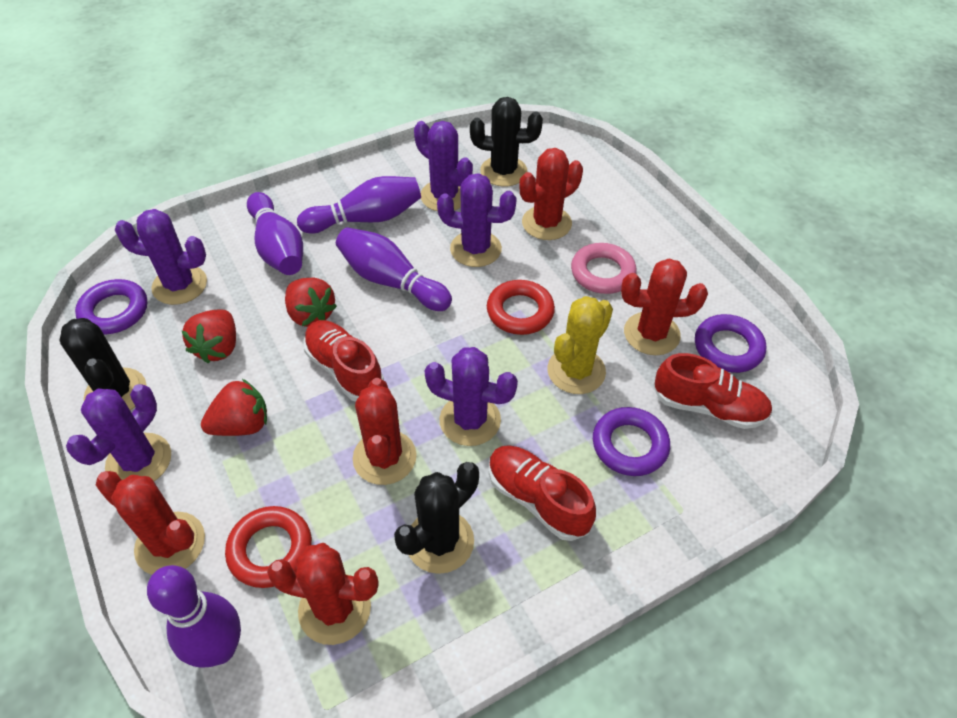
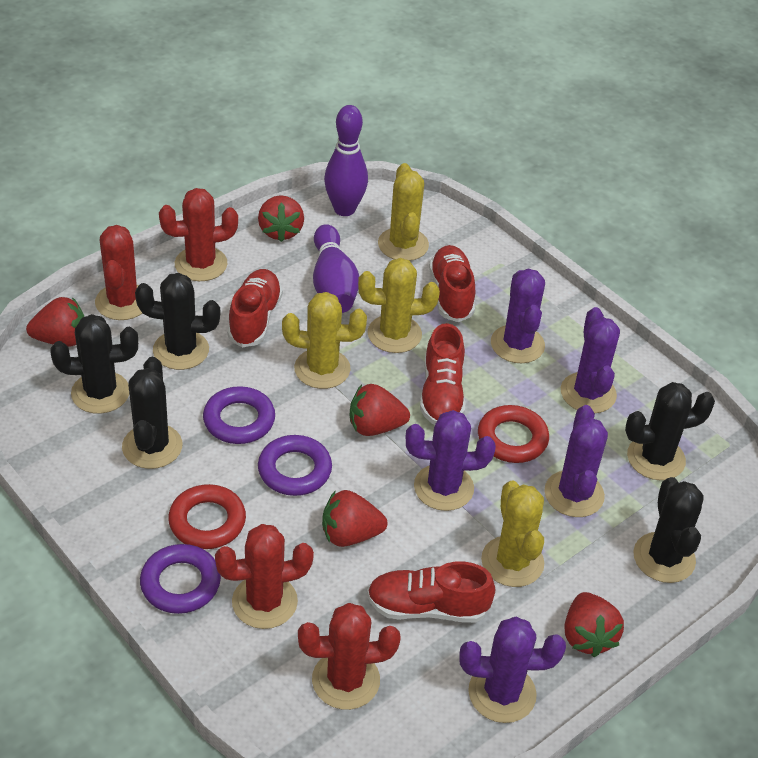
black cactus: [59,318,146,410] [394,462,479,574] [470,97,543,186] = 3 -> [50,314,138,414] [122,357,182,469] [135,273,220,370] [625,382,715,480] [633,477,704,583] = 5
pink ring: [571,243,637,294] = 1 -> none = 0
purple bowling pin: [147,565,241,668] [247,192,303,275] [297,176,421,234] [336,227,452,311] = 4 -> [313,224,359,313] [324,105,368,216] = 2
red cactus: [96,471,205,575] [267,543,378,645] [353,378,417,485] [520,148,583,240] [621,258,708,355] = 5 -> [95,225,142,320] [159,188,238,281] [215,524,314,629] [298,603,401,710] = 4
red shoe: [304,320,384,401] [489,445,596,541] [654,353,772,429] = 3 -> [227,269,283,348] [367,561,495,623] [420,323,465,425] [429,245,475,322] = 4
red strawberry: [182,310,236,364] [201,379,267,436] [285,278,337,327] = 3 -> [26,297,84,347] [258,195,304,242] [322,490,388,547] [350,384,410,436] [565,592,624,657] = 5
yellow cactus: [547,296,613,394] = 1 -> [282,292,367,389] [358,258,440,353] [378,163,429,261] [481,481,544,587] = 4

